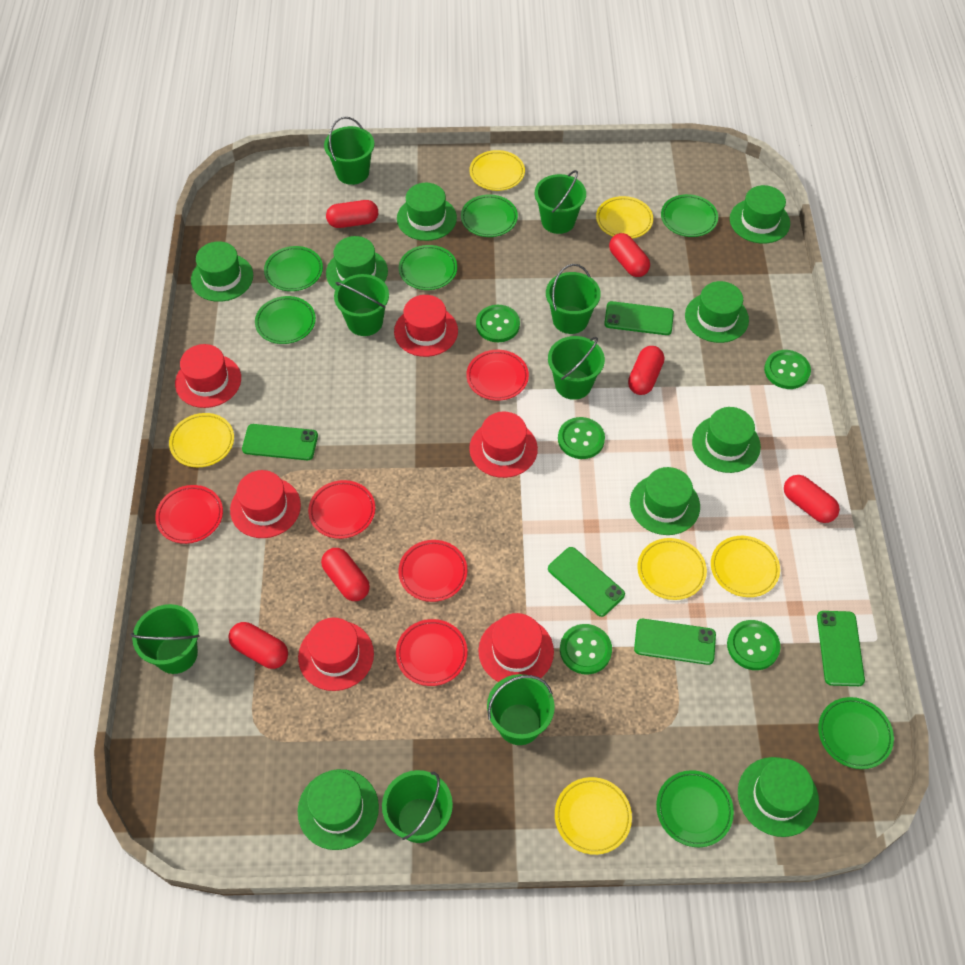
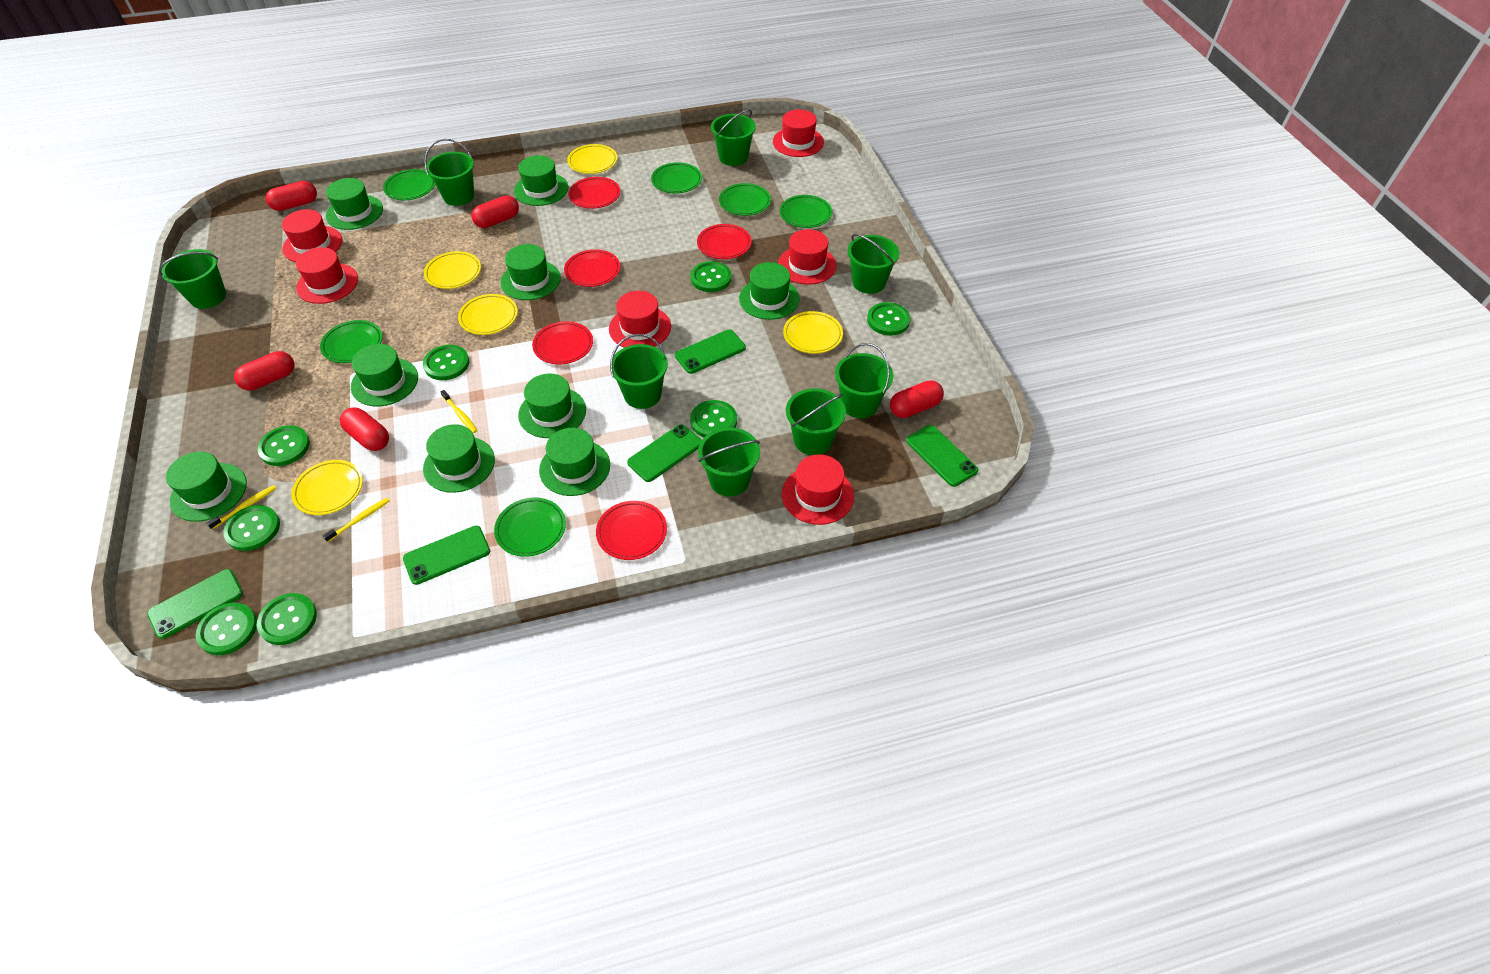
green button: [476,305,520,342] [558,417,605,459] [560,624,612,675] [727,620,780,670] [764,350,811,389] = 5 -> [195,603,257,655] [223,505,280,551] [257,425,310,466] [257,593,317,645] [423,345,469,380] [690,261,732,292] [690,400,737,437] [867,302,911,335] = 8
green plate: [255,296,316,344] [264,246,323,291] [399,245,457,290] [461,194,518,237] [656,770,734,847] [661,194,718,237] [818,697,894,769] = 7 -> [320,320,383,363] [383,169,435,200] [494,498,566,557] [651,162,702,194] [719,183,771,216] [780,195,832,228] = 6
red capsule: [228,622,288,669] [321,548,370,601] [326,200,378,228] [609,233,650,277] [628,346,664,395] [784,475,840,523] = 6 -> [234,351,295,391] [266,181,317,211] [340,407,389,451] [472,196,519,228] [890,380,944,418] = 5
yellow plate: [169,413,234,467] [470,150,525,191] [555,777,632,855] [596,196,653,239] [638,538,707,600] [711,536,780,597] = 6 -> [291,460,363,515] [424,251,481,289] [458,294,518,335] [567,144,618,174] [783,311,843,354] = 5
yellow toothbrush: none = 0 -> [206,485,277,529] [323,498,390,542] [441,390,478,433] = 3

